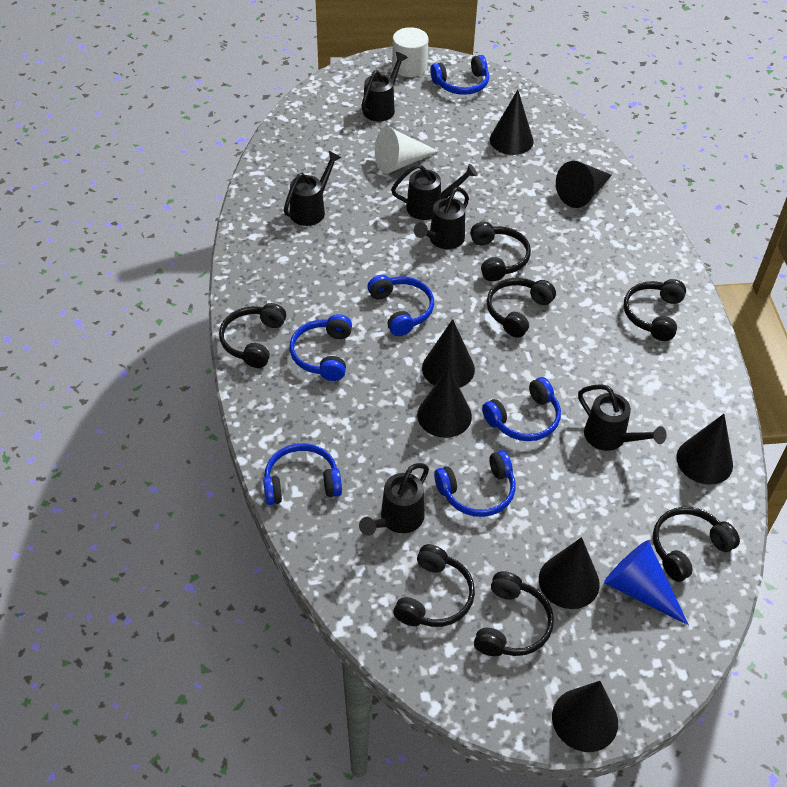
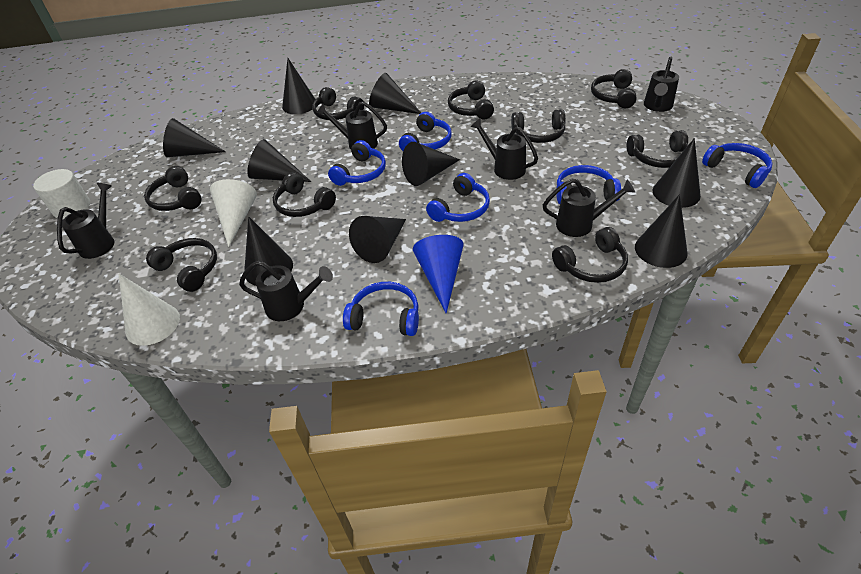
black cone: [417,367,472,438] [422,319,475,388] [490,90,534,155] [539,537,600,609] [552,681,618,752] [556,161,612,208] [676,414,733,485] = 7 -> [163,118,226,157] [244,216,293,286] [247,139,311,182] [282,58,315,114] [349,216,406,263] [369,73,421,114] [402,142,460,186] [635,194,688,268] [653,138,701,208] = 9
black headphones: [219,303,286,368] [393,544,475,627] [470,222,531,281] [474,571,554,656] [487,278,556,338] [623,279,686,341] [653,507,740,582] = 7 -> [144,166,202,211] [146,238,217,292] [273,172,336,217] [312,87,364,120] [448,81,494,119] [511,109,566,143] [552,227,628,283] [591,69,637,108] [627,130,688,168] = 9
white cone: [375,127,439,174] = 1 -> [118,273,180,346] [210,179,257,247] = 2

